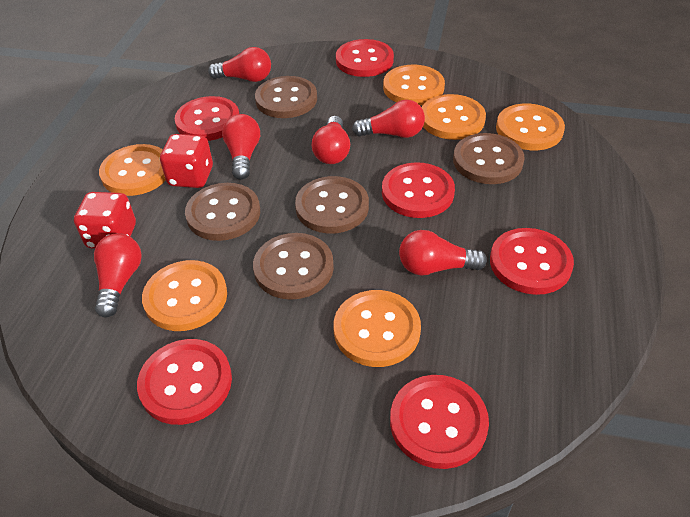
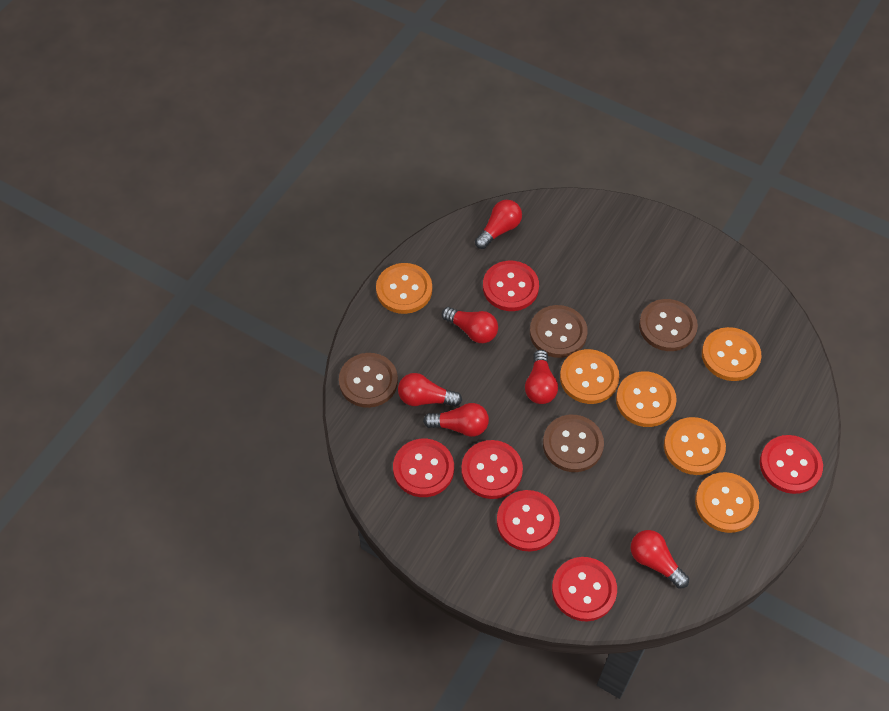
brown button: [185,183,260,241] [253,233,334,300] [255,76,317,118] [295,176,369,234] [453,133,525,184] = 5 -> [339,353,398,408] [530,305,588,358] [543,415,604,472] [639,299,698,351] = 4
red dice: [74,192,136,249] [160,134,213,188] = 2 -> none = 0

